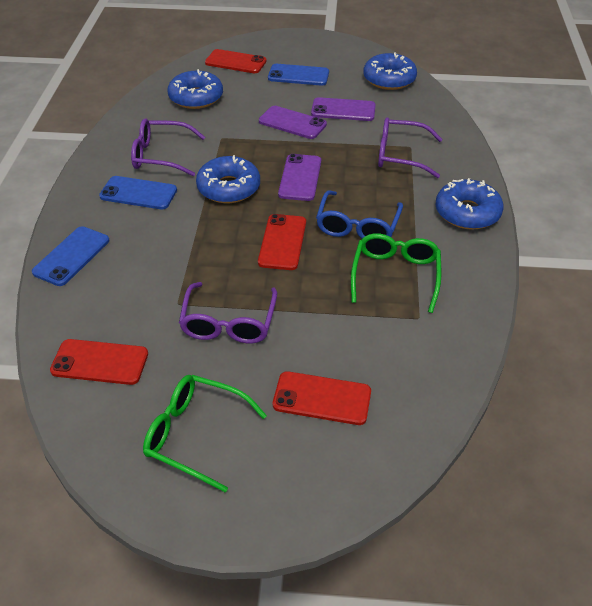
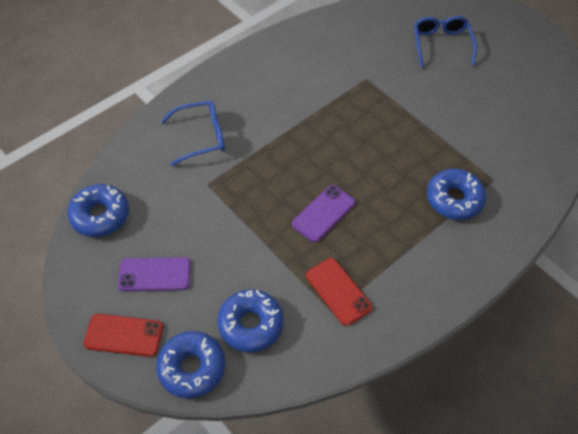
blue glasses: [316,190,403,239] = 1 -> [161,100,225,166] [414,16,477,67] = 2
blue phone: [32,226,109,286] [99,176,177,209] [268,64,329,86] = 3 -> none = 0
green glasses: [143,375,267,492] [351,233,441,313] = 2 -> none = 0
purple glasses: [131,118,205,176] [179,282,277,344] [378,117,443,178] = 3 -> none = 0
purple phone: [259,106,327,139] [278,154,321,201] [311,97,376,121] = 3 -> [118,257,191,291] [292,185,355,242] = 2
red phone: [50,339,148,385] [205,49,266,73] [258,214,306,270] [273,371,371,425] = 4 -> [84,314,163,357] [306,258,372,326] = 2

